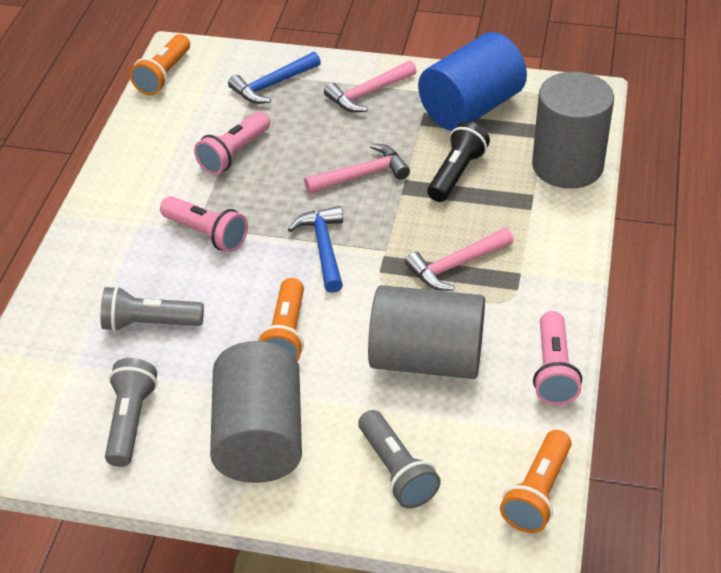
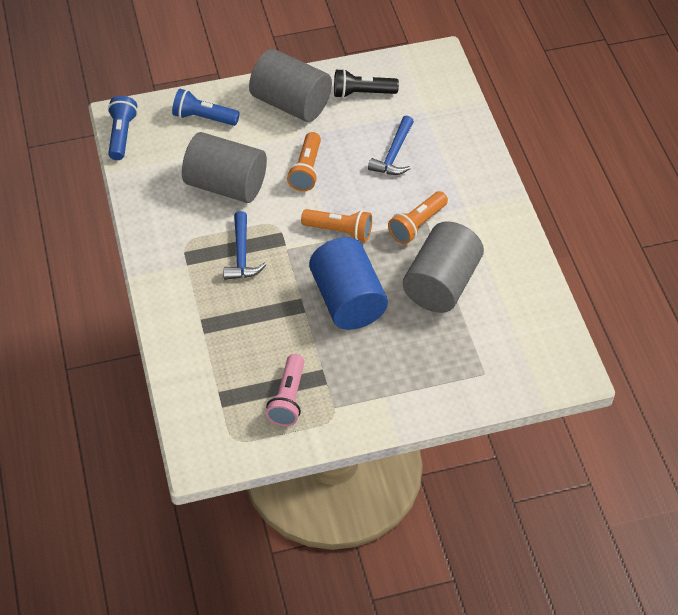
blue flashlight: none = 0 -> [108,96,138,160] [172,89,240,126] = 2
grey flashlight: [100,286,204,332] [105,358,157,467] [359,410,441,509] = 3 -> none = 0
pink flashlight: [160,196,248,252] [194,111,270,175] [533,311,582,405] = 3 -> [266,354,304,426] = 1
pink hammer: [304,143,410,194] [324,60,417,112] [405,228,514,291] = 3 -> none = 0

